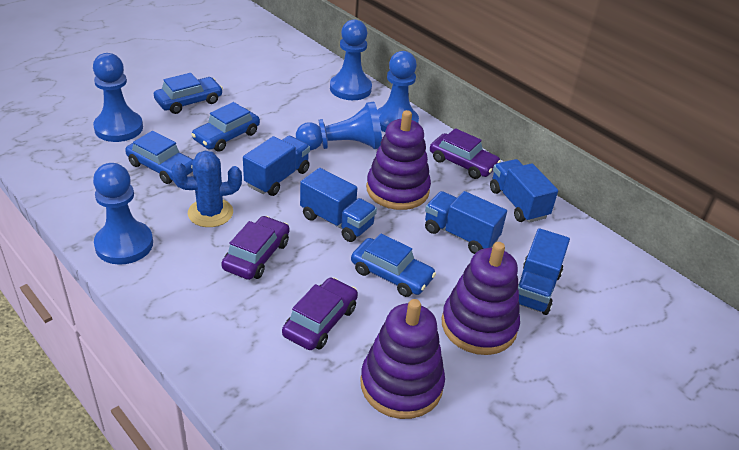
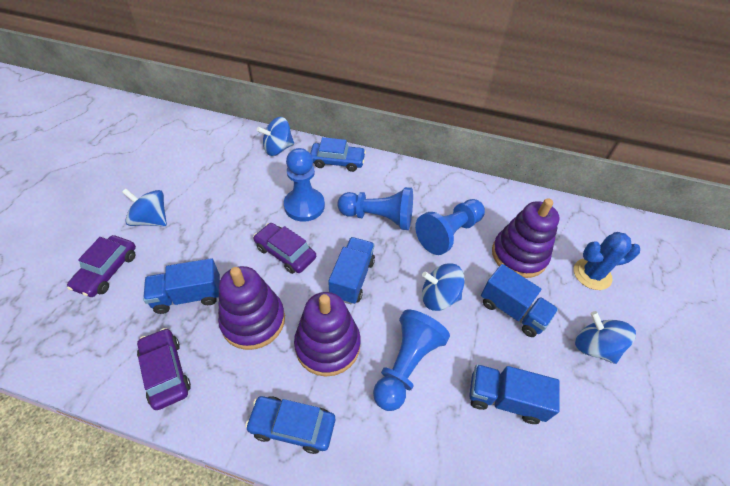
blue car: [125,131,193,184] [154,73,223,114] [191,102,260,152] [351,234,436,297] = 4 -> [245,396,335,454] [310,137,366,172] = 2
blue pawn: [93,53,143,142] [93,163,153,265] [296,101,382,150] [330,19,372,100] [377,51,419,132] = 5 -> [284,148,325,222] [337,187,413,230] [373,309,450,411] [415,199,485,255] = 4
blue spinning top: none = 0 -> [122,189,167,226] [257,117,294,156] [422,263,465,311] [575,311,636,364] = 4
blue truck: [243,136,310,196] [300,168,377,242] [425,191,507,254] [490,159,558,223] [518,228,570,315] = 5 -> [143,258,220,314] [328,237,375,305] [469,364,560,424] [481,264,558,337] = 4

